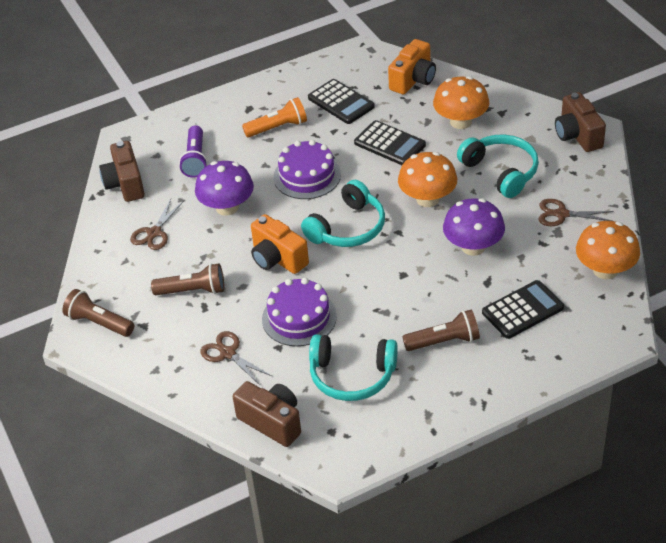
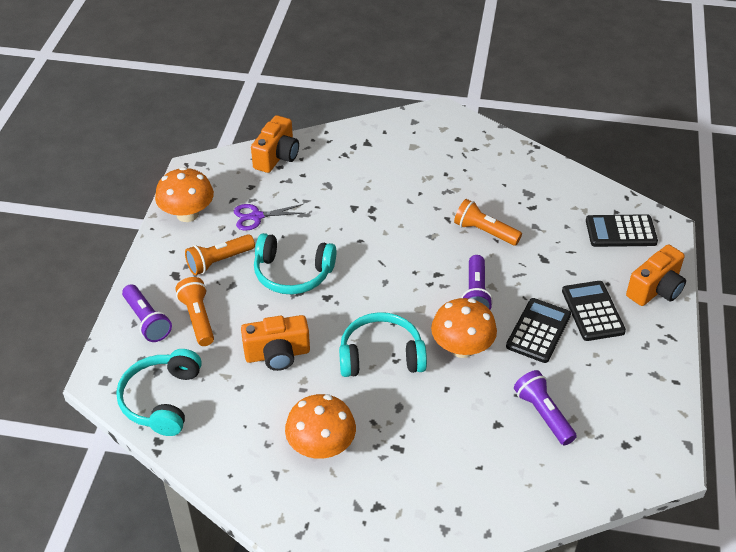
brown camera: [99,141,145,202] [233,381,301,447] [555,92,606,152] = 3 -> none = 0
brown flashlight: [62,289,134,337] [151,263,224,295] [402,310,480,351] = 3 -> none = 0
brown scissors: [130,199,184,250] [200,331,272,385] [539,199,613,226] = 3 -> none = 0
orange camera: [251,214,309,274] [388,39,436,94] = 2 -> [241,315,310,371] [251,115,299,173] [626,244,686,306] = 3
orange flashlight: [242,97,307,137] = 1 -> [175,277,214,346] [185,234,255,275] [454,199,522,245] = 3
purple cake: [262,278,337,346] [273,140,341,199] = 2 -> none = 0
purple flashlight: [179,125,208,178] = 1 -> [122,284,172,342] [461,255,493,310] [514,370,577,445] = 3
purple mushroom: [195,161,254,216] [443,198,505,256] = 2 -> none = 0
purple scissors: none = 0 -> [234,204,305,231] = 1

